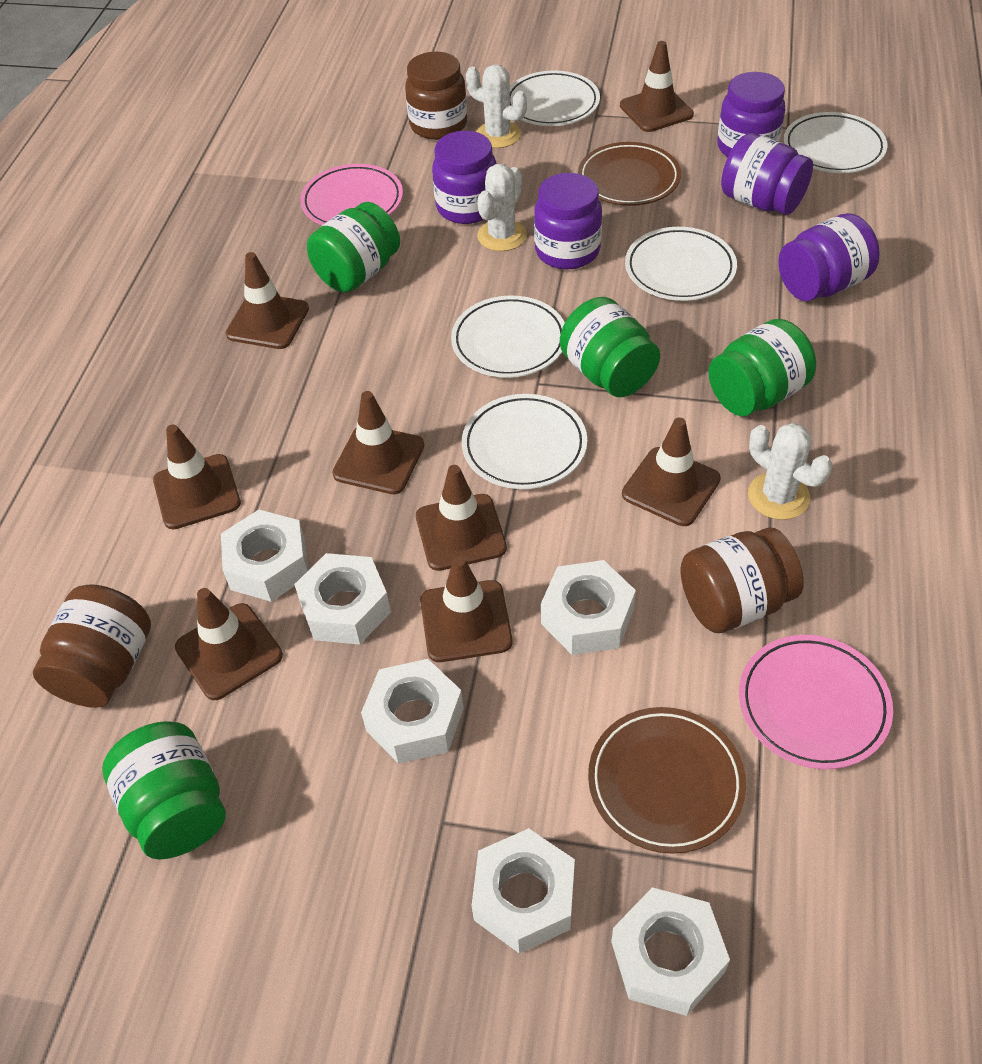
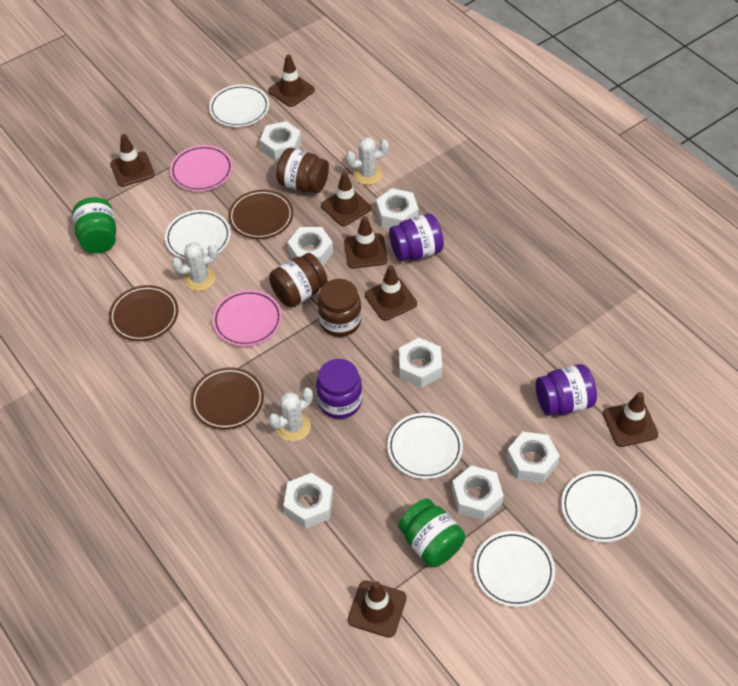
brown plate: [578,142,681,206] [588,707,746,854] = 2 -> [109,285,178,341] [191,367,264,430] [228,190,293,239] = 3
brown traffic cone: [153,424,241,529] [175,588,283,700] [226,252,309,349] [332,391,424,494] [416,465,507,571] [420,556,513,662] [620,41,694,132] [622,417,721,526] = 8 -> [110,134,155,187] [268,55,315,107] [321,172,371,226] [344,216,388,268] [348,580,407,638] [365,265,417,321] [603,392,658,447] = 7
green jar: [102,721,226,859] [307,202,400,293] [560,297,660,397] [708,319,816,416] = 4 -> [72,197,116,253] [398,498,465,567] = 2
purple jar: [432,131,497,224] [534,173,602,269] [717,72,785,157] [721,133,813,215] [778,213,880,301] = 5 -> [316,359,362,419] [389,214,444,262] [536,364,597,416] = 3
white nut: [221,510,308,602] [294,553,391,645] [361,659,464,764] [472,828,575,953] [541,560,636,655] [611,887,730,1016] = 6 -> [260,121,302,162] [283,473,333,529] [288,227,333,266] [376,188,419,229] [399,338,442,388] [452,465,504,520] [506,432,560,483] = 7

